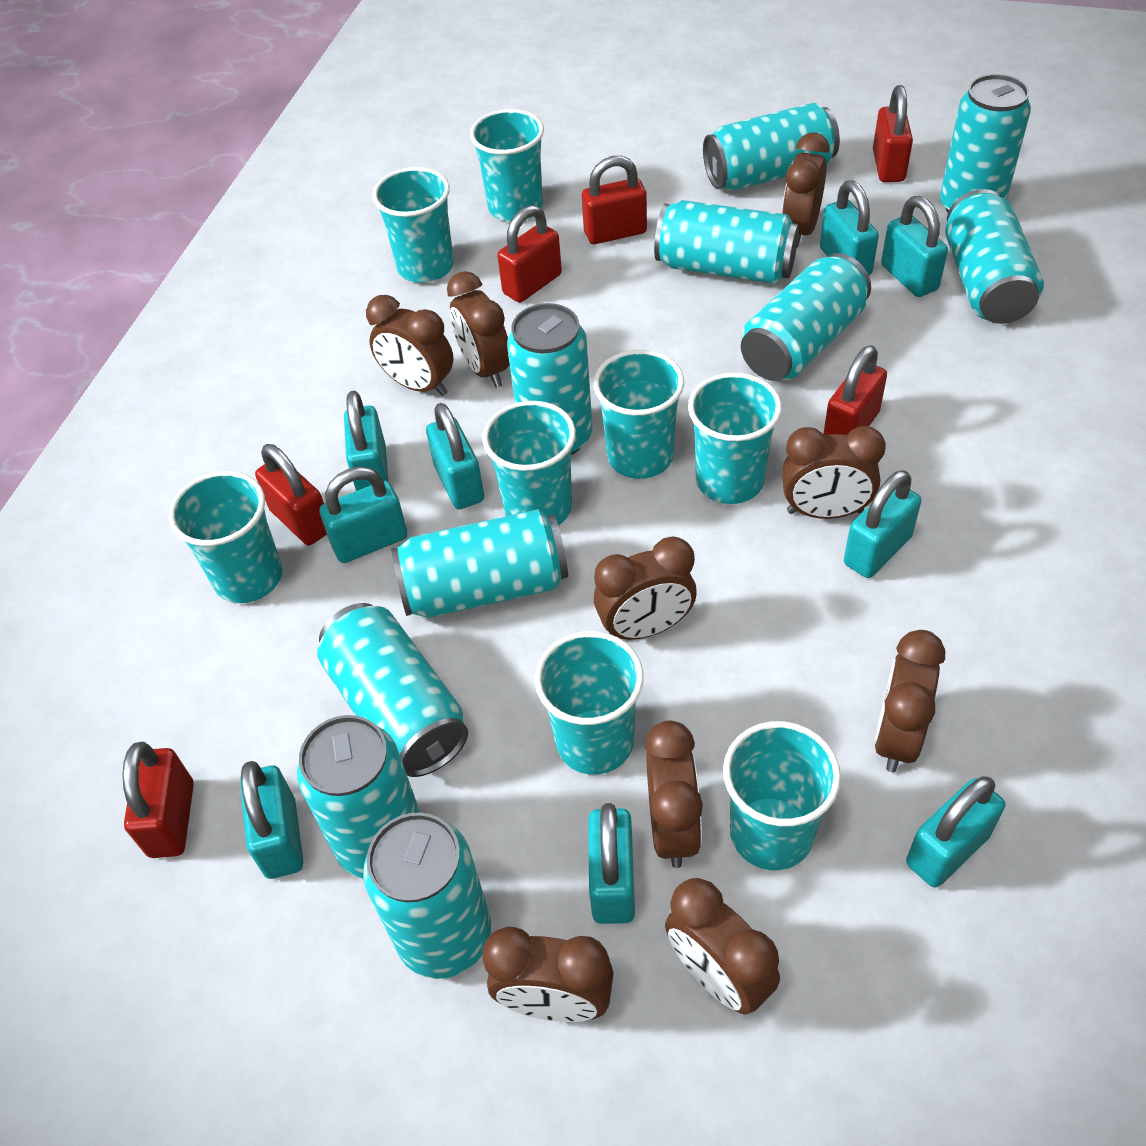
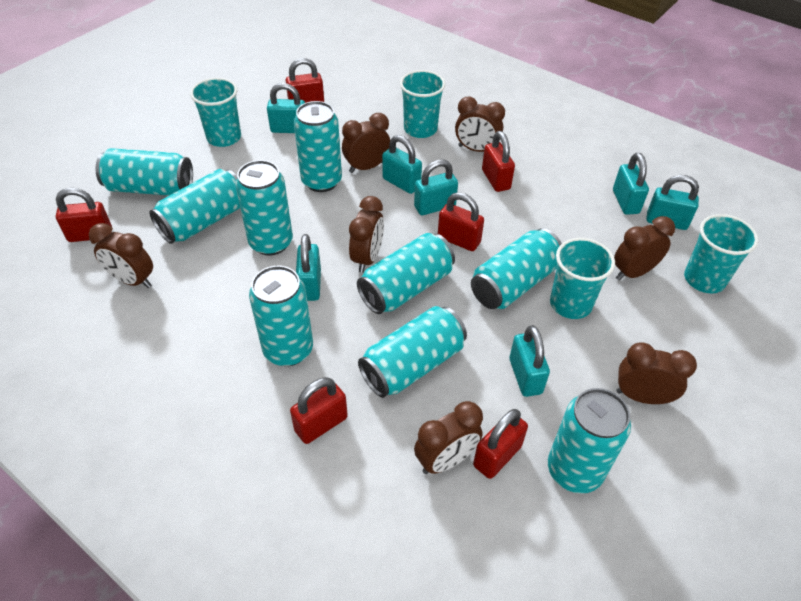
brown clock: [366,295,454,396] [447,271,510,388] [482,926,614,1022] [594,536,697,640] [645,720,703,868] [665,878,780,1015] [782,132,829,247] [782,426,886,519] [874,630,945,772] = 9 -> [89,223,153,288] [342,113,390,173] [349,196,384,273] [414,401,483,474] [455,97,505,152] [614,216,675,280] [616,342,697,404] = 7
turquoise can: [297,715,420,879] [317,603,468,777] [363,813,491,979] [391,509,568,618] [507,303,593,455] [654,200,799,284] [703,103,840,191] [741,253,871,381] [940,74,1031,213] [945,189,1044,324] = 10 -> [95,148,193,196] [149,169,240,244] [235,160,293,255] [249,266,313,366] [294,101,342,192] [357,233,455,314] [358,306,467,398] [471,228,562,309] [548,388,631,494] = 9
turquoise cup: [169,471,283,603] [373,167,454,283] [470,109,544,222] [482,401,576,525] [535,631,644,775] [593,350,684,479] [688,373,782,504] [723,721,841,870] = 8 -> [190,78,241,147] [400,70,445,138] [550,238,615,319] [684,214,759,293] = 4
turquoise padlock: [240,761,303,879] [319,467,407,563] [344,391,389,491] [426,403,484,509] [588,803,635,924] [820,180,879,275] [844,470,921,578] [881,196,948,297] [906,776,1005,887] = 9 -> [267,83,305,133] [296,234,321,301] [382,135,422,194] [414,159,458,215] [509,326,550,397] [613,153,649,215] [647,175,699,230] = 7

